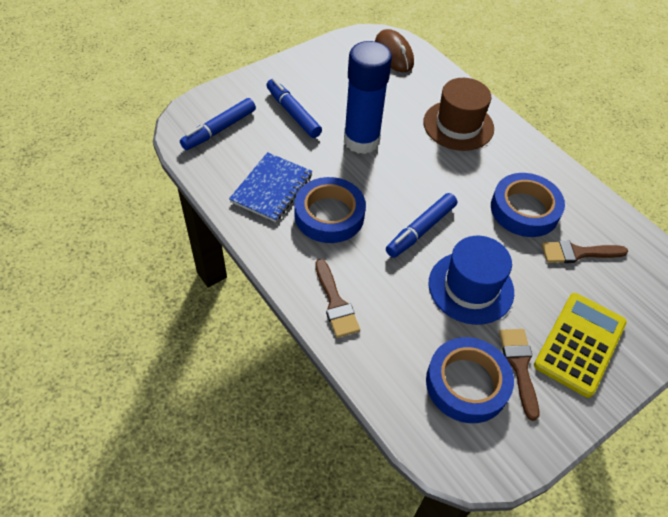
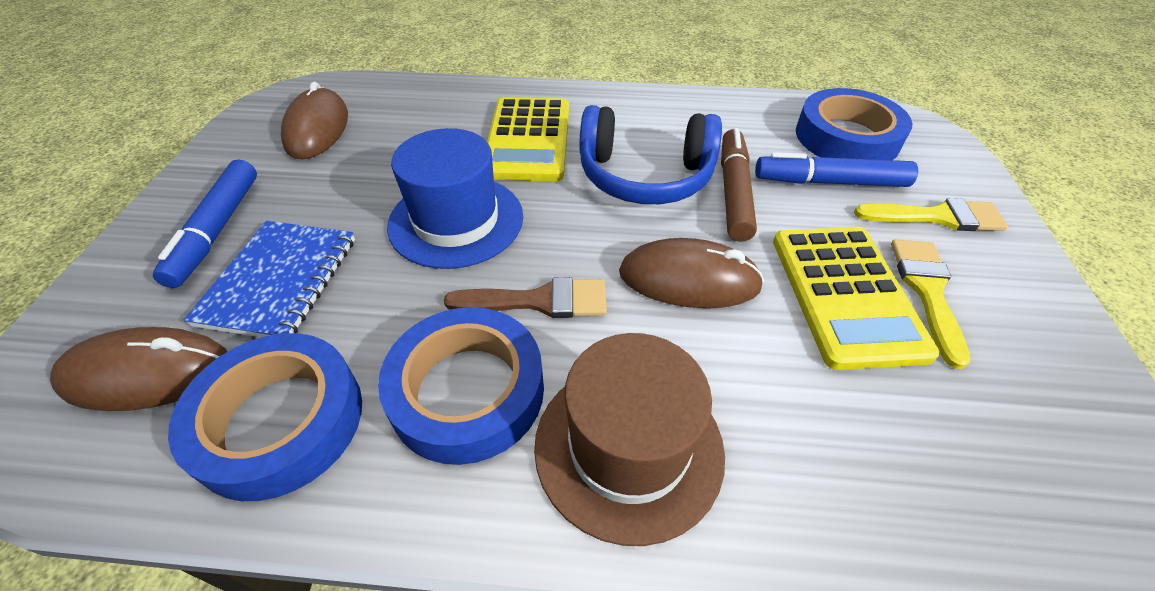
blue glue stick: [344,41,392,154] = 1 -> none = 0
blue headphones: none = 0 -> [579,105,722,204] = 1
blue marker: [180,98,256,150] [266,79,322,138] [386,193,457,258] = 3 -> [153,159,257,288] [755,152,918,187] = 2
brown brush: [315,259,360,338] [499,329,539,421] [542,241,628,263] = 3 -> [444,277,607,318] = 1
brown marker: none = 0 -> [721,128,757,242] = 1
brown mouse: [375,29,414,72] = 1 -> [50,327,228,411] [281,82,348,159] [619,238,764,308] = 3
yellow brush: none = 0 -> [854,198,1008,231] [891,239,970,369] = 2
yellow calculator: [534,293,627,398] = 1 -> [487,97,569,181] [773,227,940,370] = 2

